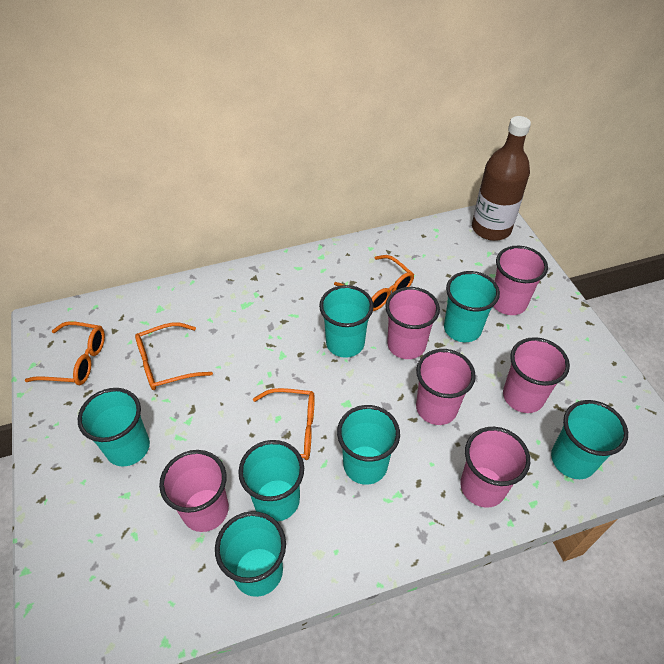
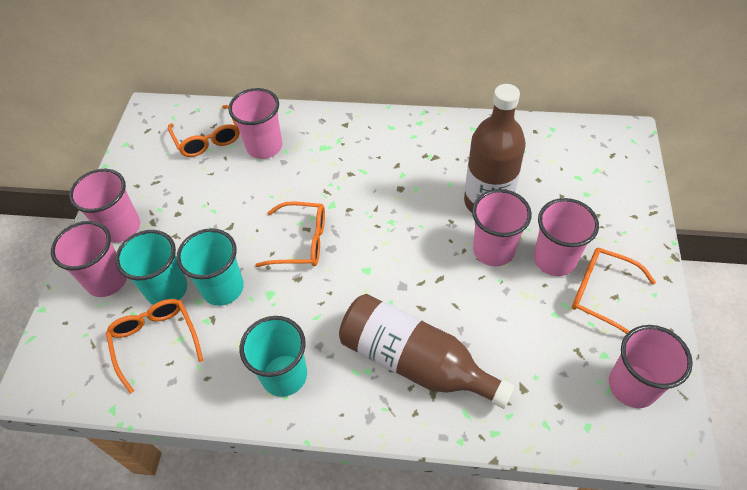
brown bottle: [472,116,531,241] = 1 -> [339,294,515,409] [464,84,526,213] = 2
turquoise cup: [78,388,150,466] [215,511,286,597] [238,440,304,521] [319,285,374,358] [337,405,400,485] [444,271,500,342] [551,400,628,479] = 7 -> [115,230,187,305] [176,228,244,306] [240,316,307,397] = 3

